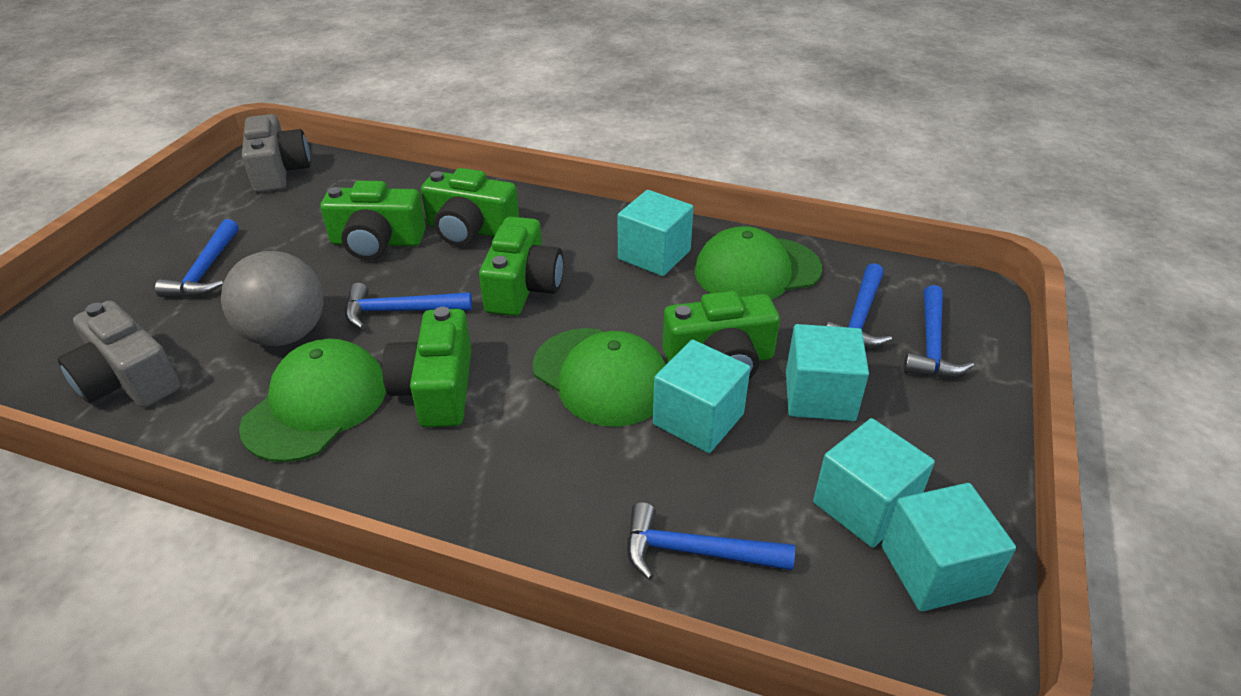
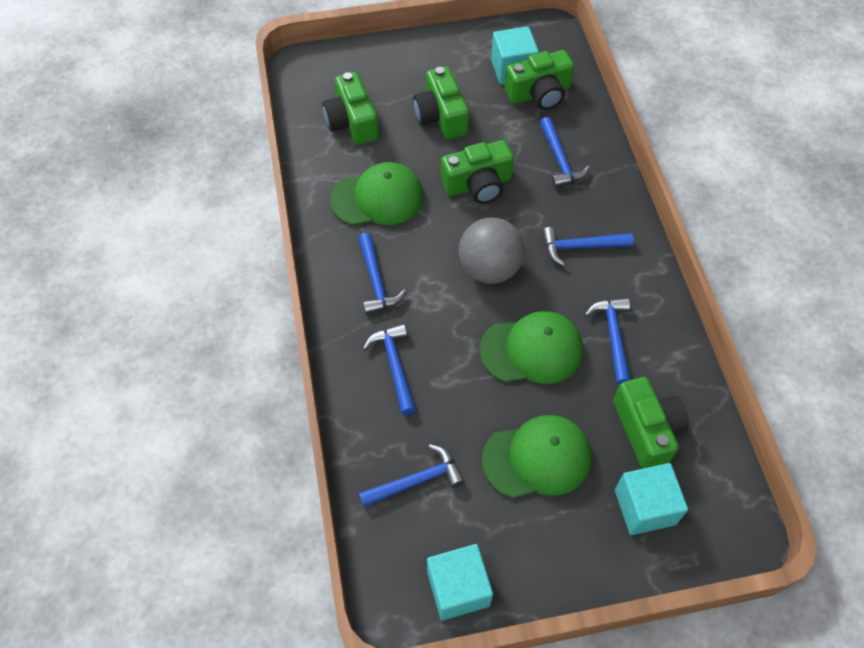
blue hammer: [155,219,239,297] [345,283,472,329] [627,502,795,580] [826,263,892,348] [903,285,974,377] = 5 -> [358,233,406,315] [359,444,465,507] [363,324,416,415] [540,117,590,188] [542,227,634,266] [585,298,631,385] = 6
grey camera: [57,300,180,407] [242,114,311,193] = 2 -> none = 0
turquoise cube: [618,190,694,276] [653,340,750,453] [786,324,869,421] [813,418,935,548] [882,483,1016,612] = 5 -> [427,544,493,621] [491,26,539,85] [615,463,688,535] = 3

